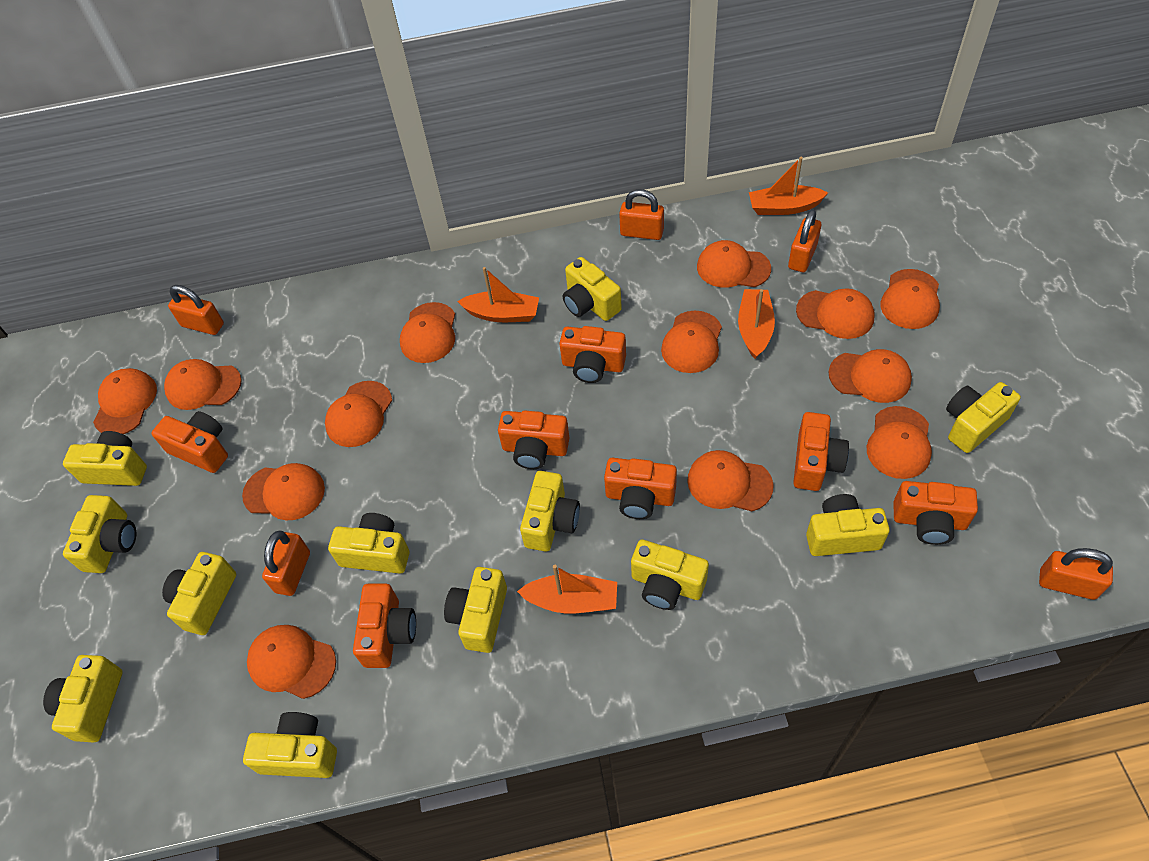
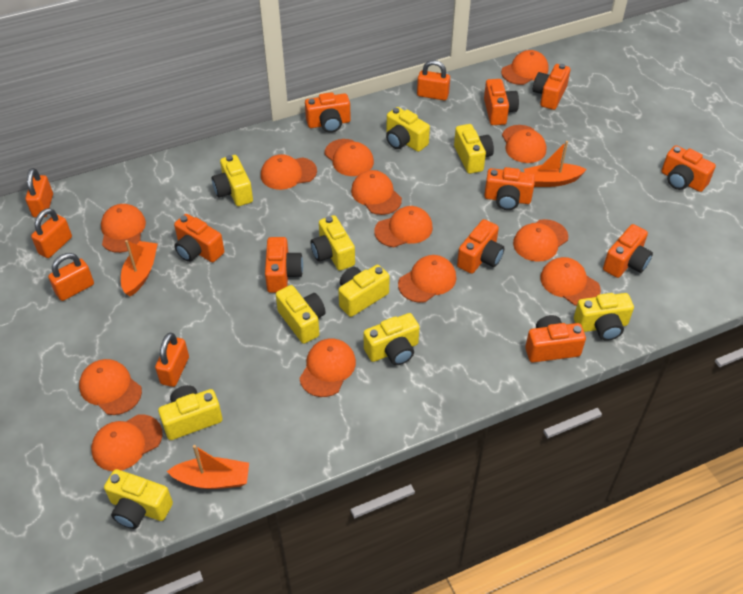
orange boat: [457,267,539,322] [517,565,617,613] [738,289,775,359] [749,157,828,215] = 4 -> [121,240,158,297] [167,445,249,489] [524,141,587,187] = 3
orange camera: [151,411,228,473] [353,584,416,668] [498,411,569,469] [559,326,626,383] [604,458,677,519] [793,412,849,491] [894,481,978,545] = 7 -> [174,214,224,262] [265,237,303,293] [305,92,351,133] [457,219,504,274] [484,79,519,125] [484,167,535,210] [525,315,586,362] [533,64,570,110] [603,224,653,278] [661,145,716,192] = 10
yellow camera: [43,655,123,742] [63,431,147,486] [63,495,136,573] [162,552,236,635] [243,712,337,778] [328,513,410,574] [444,567,507,653] [520,471,580,552] [563,257,622,321] [631,540,709,610] [806,494,890,556] [946,382,1021,453] = 12 -> [104,469,173,529] [158,385,223,440] [212,155,253,206] [276,285,326,344] [311,215,355,271] [338,265,390,317] [364,313,420,365] [386,107,430,152] [454,124,494,174] [574,293,634,341] = 10

